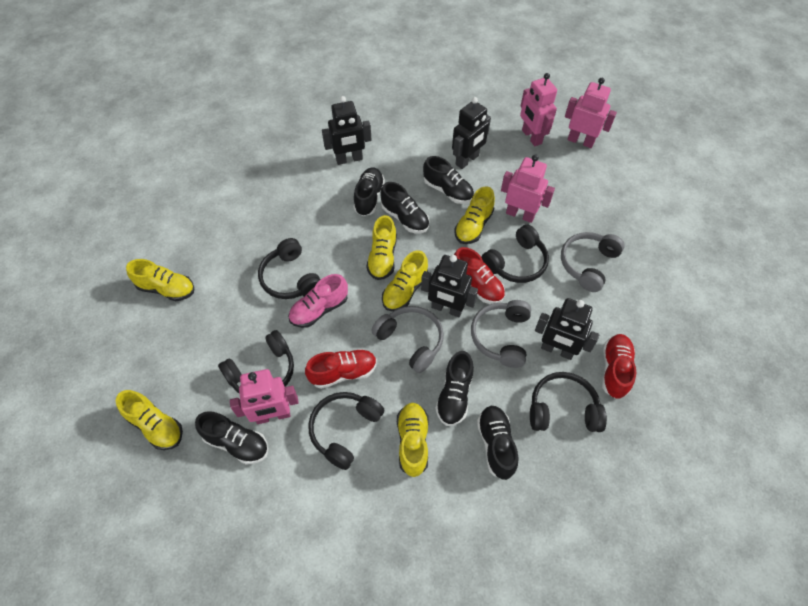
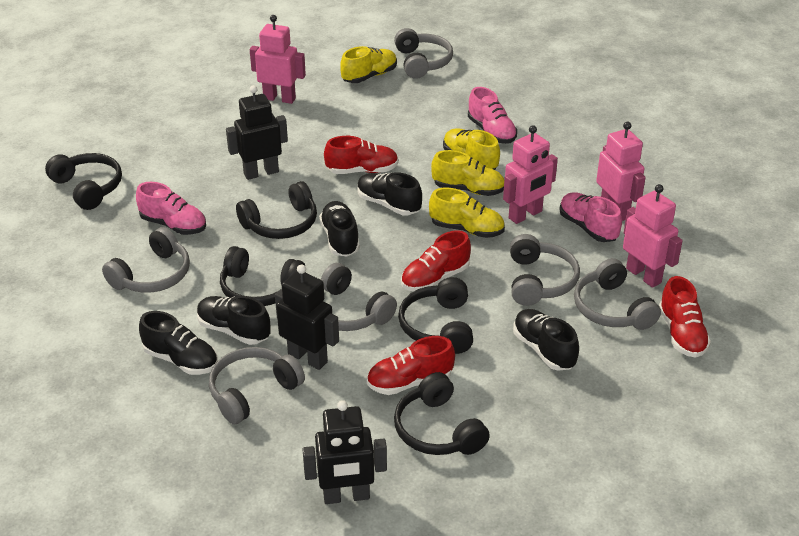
black robot: [322,96,371,165] [421,255,478,317] [452,97,491,169] [535,298,599,360] = 4 -> [226,85,288,180] [275,264,339,370] [303,400,387,504] = 3
black shoe: [195,411,268,465] [354,167,385,216] [380,182,430,233] [423,156,474,204] [435,351,474,426] [477,406,519,480] = 6 -> [139,311,218,375] [197,296,270,345] [319,201,360,257] [357,172,422,215] [513,309,579,371] = 5
grey headphones: [371,306,444,373] [471,300,531,368] [561,232,625,292] = 3 -> [102,227,190,293] [209,347,305,425] [321,263,397,331] [394,28,453,79] [510,234,580,306] [574,258,661,330] = 6
pink shoe: [288,274,348,328] = 1 -> [136,182,206,235] [468,87,517,144] [559,192,622,242] = 3
red shoe: [305,349,377,389] [454,247,505,304] [602,334,636,399] = 3 -> [324,136,399,174] [367,336,455,395] [401,230,471,292] [659,276,711,358] = 4
yellow shoe: [116,390,183,450] [126,259,194,301] [366,215,397,280] [382,250,428,311] [397,403,429,477] [454,186,495,244] = 6 -> [340,46,397,83] [429,188,505,238] [431,150,504,196] [443,128,500,170] = 4

